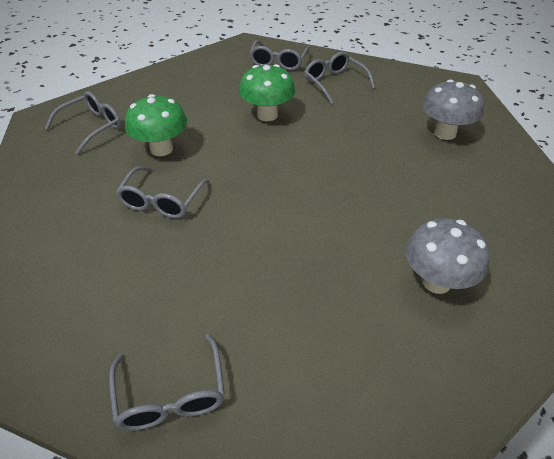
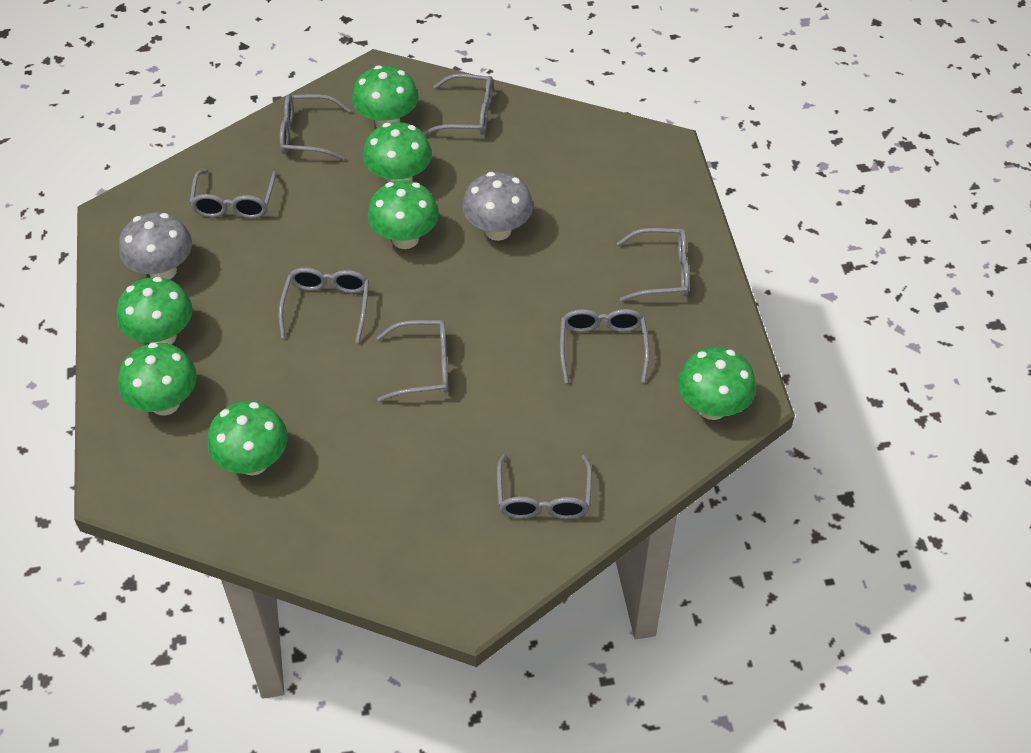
green mushroom: [125,94,187,156] [239,64,295,121] = 2 -> [116,277,192,345] [118,343,197,416] [207,401,288,475] [352,65,419,128] [363,122,432,183] [368,180,439,249] [678,347,756,420] = 7
grey glasses: [45,91,121,154] [109,334,225,431] [116,166,209,218] [249,40,310,70] [305,52,375,104] = 5 -> [189,169,277,219] [278,268,369,343] [280,94,351,160] [377,320,448,402] [423,74,493,135] [497,454,592,519] [560,309,649,383] [617,228,689,301] = 8

